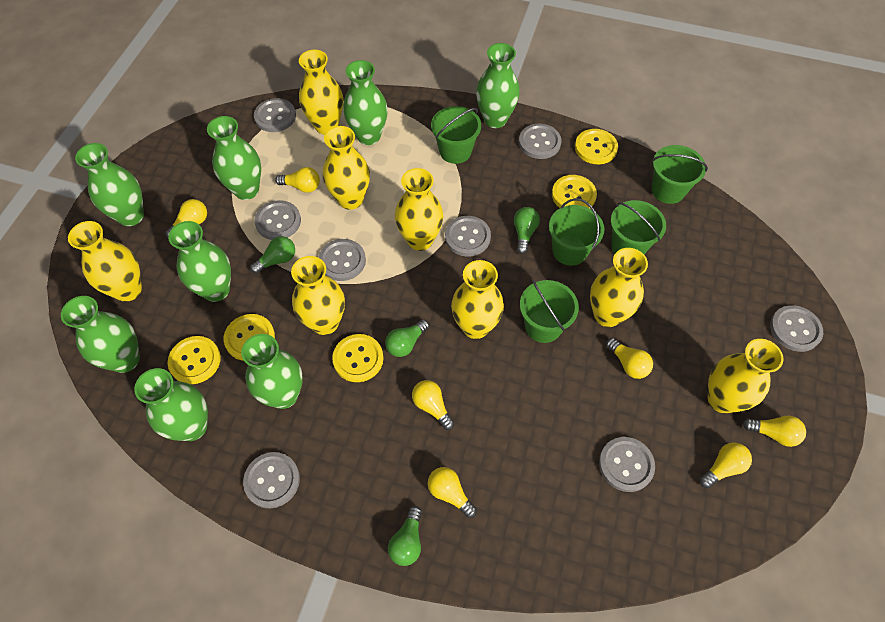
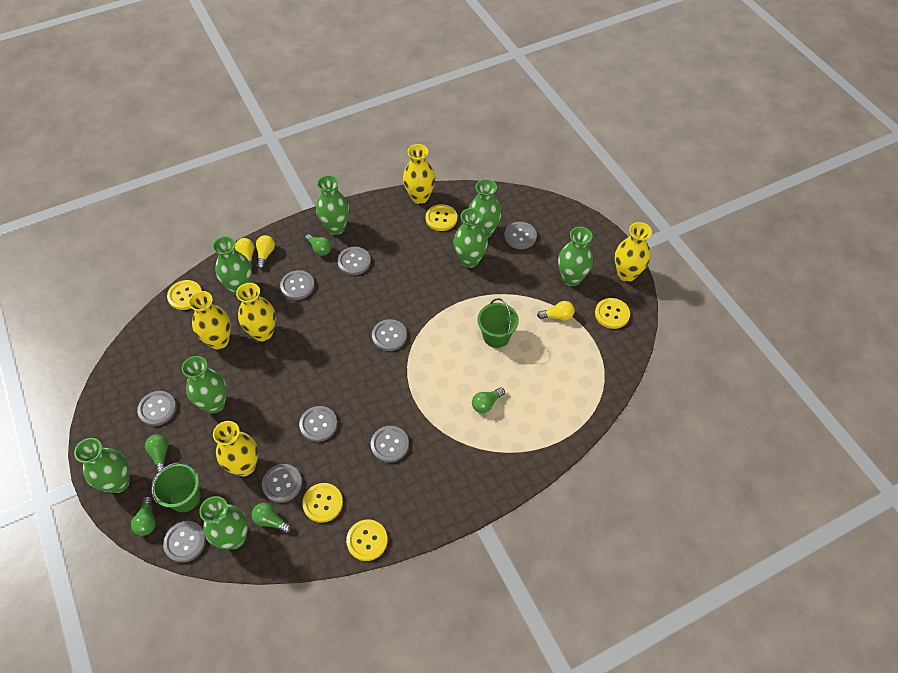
green bucket: [431,106,481,164] [520,280,579,343] [549,198,604,266] [611,200,666,254] [651,145,708,204] = 5 -> [151,462,200,512] [477,298,519,348] = 2
green light bulb: [250,236,295,274] [385,319,429,357] [388,506,422,566] [514,207,540,254] = 4 -> [131,496,156,536] [145,435,168,473] [251,503,292,533] [305,234,331,256] [472,387,505,413] = 5
grey button: [243,452,300,509] [254,98,296,132] [255,200,301,240] [319,239,366,281] [445,216,491,256] [519,124,561,159] [599,437,655,492] [770,305,823,352] = 8 -> [137,391,177,426] [163,521,206,563] [262,464,302,503] [280,270,315,300] [299,406,338,442] [337,247,371,275] [371,426,409,463] [372,319,407,351] [504,222,537,249] = 9
yellow light bulb: [165,199,207,238] [275,167,320,193] [412,380,454,430] [428,467,477,518] [606,338,653,379] [700,442,752,488] [742,416,806,447] = 7 -> [235,238,254,269] [256,235,275,269] [537,301,575,320] = 3
yellow vase: [68,221,142,302] [291,256,345,335] [299,50,343,135] [323,126,370,210] [395,168,443,251] [451,260,504,339] [590,248,648,327] [708,339,783,413] = 8 -> [188,291,231,350] [213,421,258,476] [236,283,276,341] [403,144,435,204] [615,222,652,282] = 5

